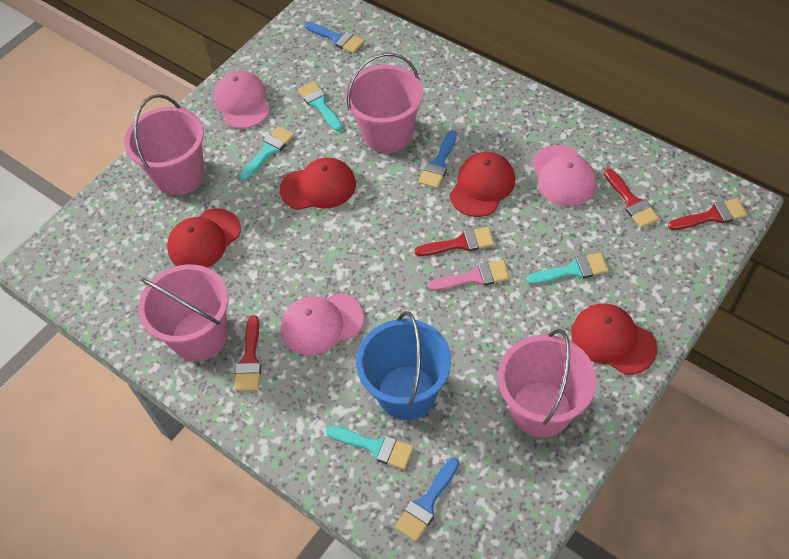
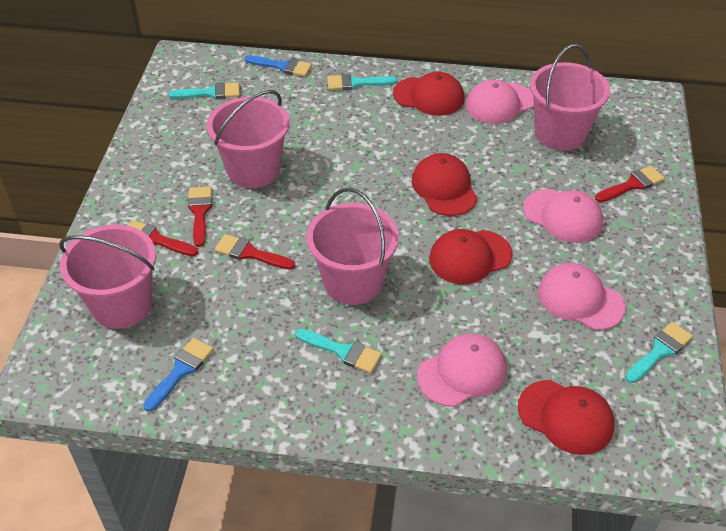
blue brush: [305,22,364,53] [395,458,459,542] [418,130,457,188] = 3 -> [143,338,214,412] [245,55,312,77] = 2
blue bucket: [356,311,451,420] = 1 -> none = 0
pink brush: [428,260,510,290] = 1 -> none = 0
pink cap: [214,71,270,129] [281,293,364,355] [531,145,597,206] = 3 -> [417,333,507,407] [466,80,534,124] [523,189,603,243] [538,263,625,330] = 4

